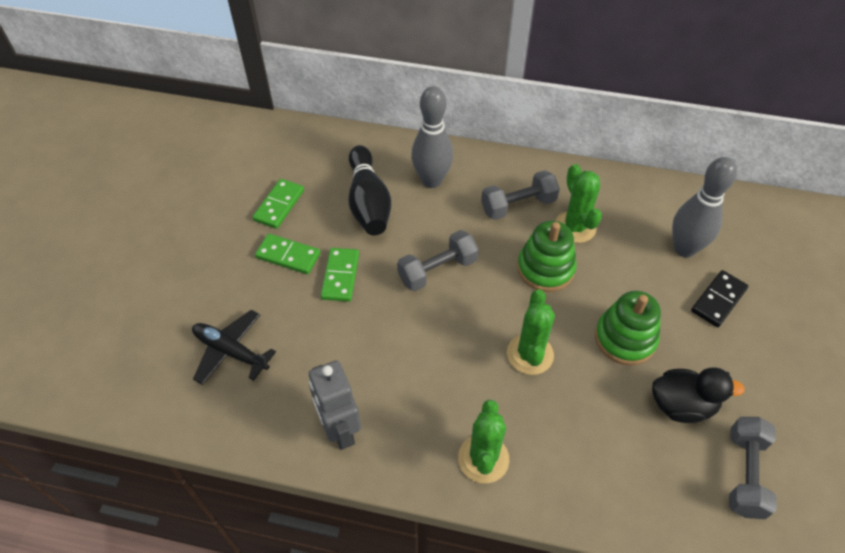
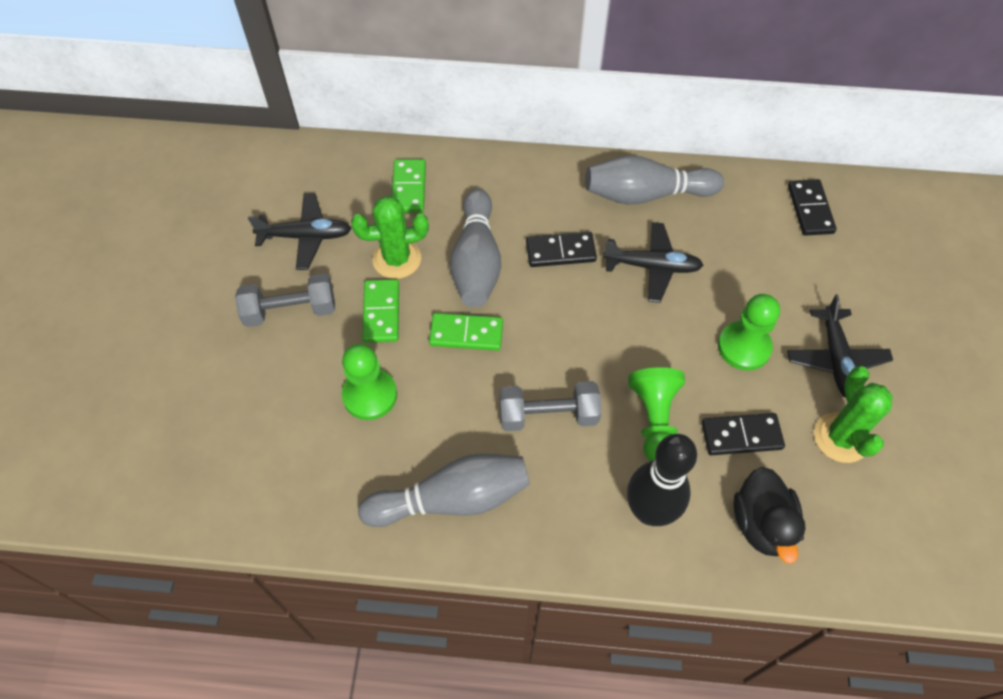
black domino: [691,270,748,327] = 1 -> [526,232,597,267] [702,413,785,455] [788,179,837,236] = 3
black plane: [192,310,276,385] = 1 -> [248,193,352,270] [603,222,703,303] [787,294,893,398] = 3
green cactus: [458,400,510,483] [507,289,555,375] [556,164,602,243] = 3 -> [351,196,429,279] [814,366,893,463] = 2
green pawn: none = 0 -> [342,344,397,420] [628,367,685,461] [718,294,780,371] = 3
green stacking toy: [517,221,577,292] [595,291,661,365] = 2 -> none = 0
grey bowling pin: [411,86,453,188] [672,157,737,257] = 2 -> [358,453,530,527] [450,189,501,307] [585,155,724,205] = 3
grey dumbbell: [397,230,478,291] [481,170,560,220] [729,417,777,519] = 3 -> [235,273,335,327] [499,381,601,431] = 2
grey robot: [309,360,361,450] = 1 -> none = 0

